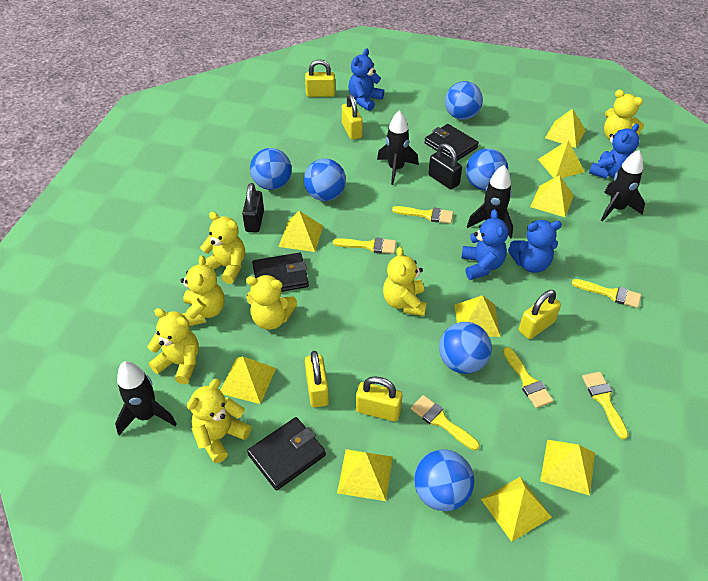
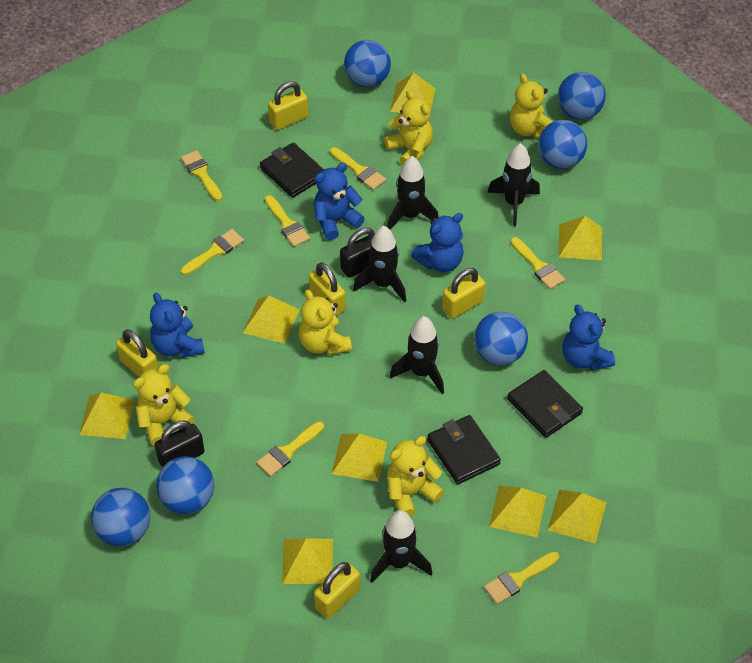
black rocket: [115,361,177,435] [377,110,419,185] [467,165,513,238] [601,150,645,222] = 4 -> [353,226,406,303] [370,510,433,583] [387,156,438,230] [390,316,444,394] [487,143,540,226] = 5
yellow brush: [333,237,396,254] [392,206,453,224] [411,395,480,451] [503,347,554,408] [572,279,641,308] [582,372,628,440] = 6 -> [181,150,222,201] [181,229,244,275] [257,421,324,477] [265,195,310,247] [330,147,386,190] [484,551,559,604] [510,237,565,289] = 7
yellow pyramid: [220,356,276,404] [279,211,323,252] [337,449,393,501] [455,295,501,337] [481,477,552,542] [530,175,574,217] [538,140,584,178] [540,440,595,496] [545,108,586,148] = 9 -> [79,393,135,439] [243,295,299,344] [282,538,333,584] [332,434,387,482] [390,72,436,113] [489,486,546,538] [548,490,606,544] [559,216,602,260] = 8
yellow teddy bear: [147,308,199,384] [180,255,224,326] [187,379,251,463] [200,212,245,284] [246,275,297,330] [383,246,427,316] [604,90,644,140] = 7 -> [133,364,195,446] [299,290,352,355] [384,90,433,165] [387,436,444,517] [510,74,553,138] = 5

